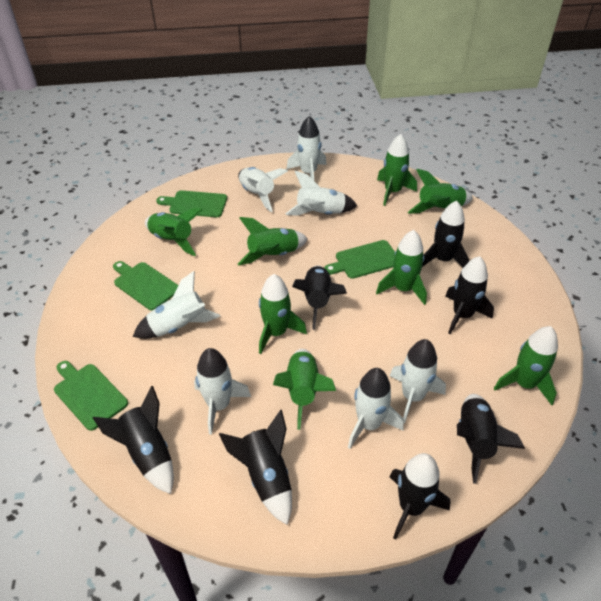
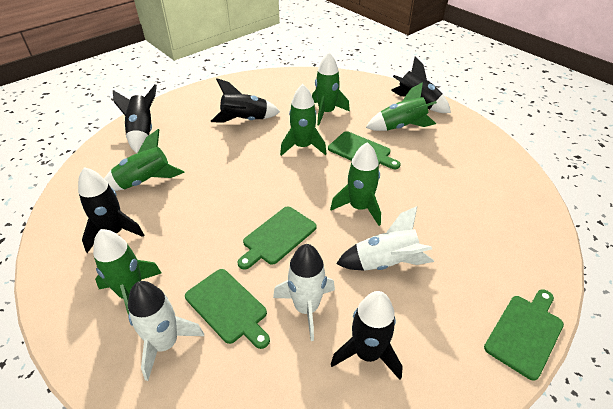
black rocket: [93,386,174,494] [219,410,292,525] [292,266,347,330] [390,453,450,540] [422,201,469,268] [445,256,494,334] [457,394,525,484] = 7 -> [78,167,144,253] [113,84,157,154] [211,79,280,123] [331,291,403,380] [391,57,451,113] = 5
green rocket: [145,208,203,256] [238,217,308,265] [259,274,307,354] [273,349,336,430] [376,230,427,305] [377,134,417,206] [408,169,473,214] [493,326,558,405] = 8 -> [93,229,162,315] [104,129,185,191] [280,84,326,156] [312,52,350,125] [330,142,381,226] [366,82,437,131] = 6
white rocket: [133,271,221,339] [194,348,251,435] [238,167,288,212] [285,171,357,216] [287,116,326,181] [348,368,404,449] [390,339,446,424] = 7 -> [128,281,204,381] [273,244,335,341] [336,206,434,271] = 3

